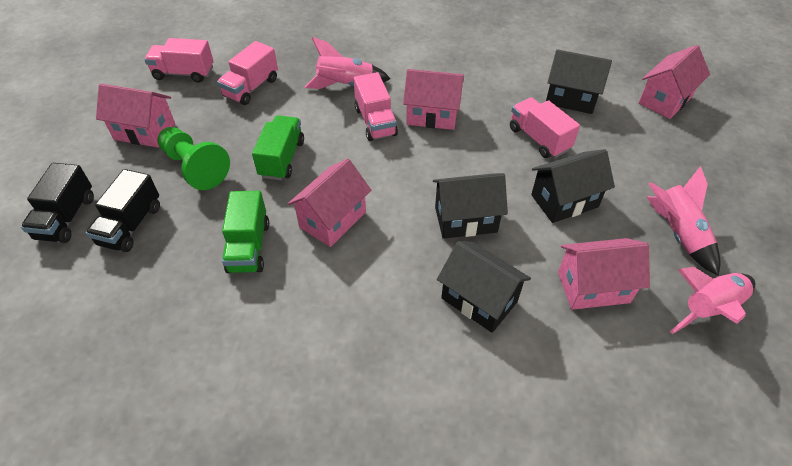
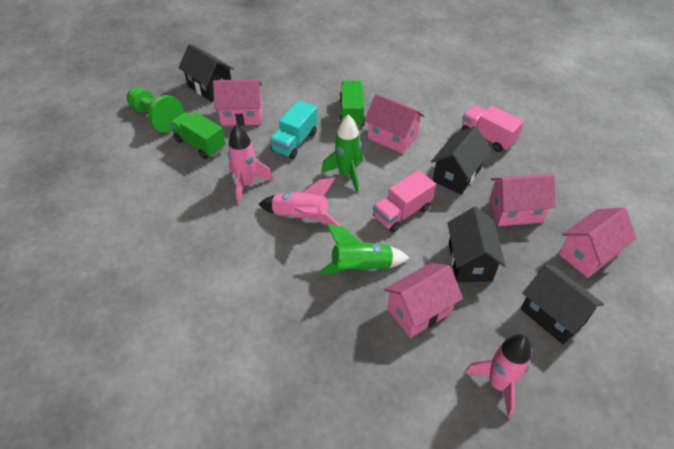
black truck: [21,163,94,243] [86,169,160,252] = 2 -> none = 0
green rocket: none = 0 -> [318,224,409,274] [321,115,363,193] = 2
pink truck: [144,38,214,83] [217,41,278,105] [354,72,398,141] [510,97,580,158] = 4 -> [373,170,436,233] [461,105,523,152] = 2
turquoise truck: none = 0 -> [270,100,317,159] = 1

